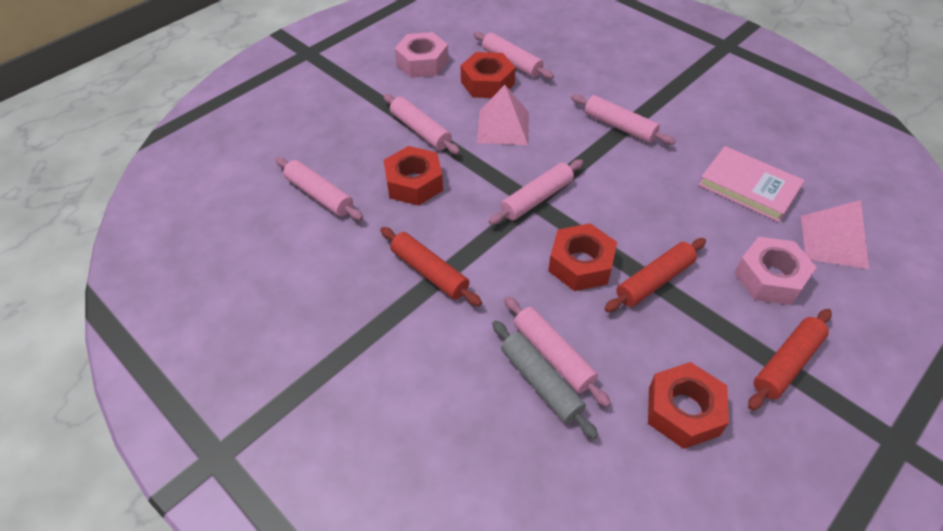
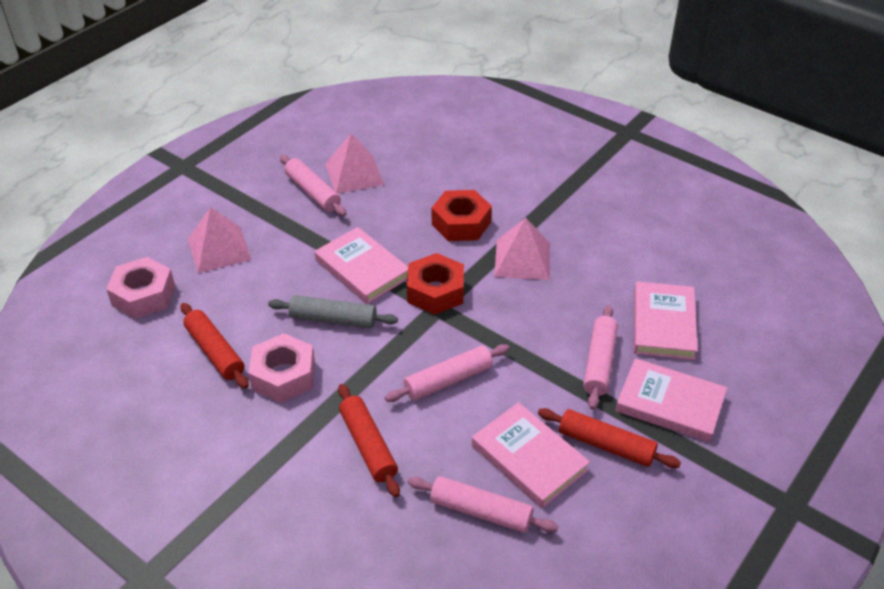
pink book: [698,146,805,222] = 1 -> [315,227,408,304] [472,402,590,508] [615,358,727,442] [634,281,698,360] = 4
pink pyramid: [477,85,529,145] [801,200,869,269] = 2 -> [188,207,252,273] [325,133,384,194] [494,218,550,280] = 3
pink rolling pin: [276,157,363,220] [383,94,460,154] [473,32,554,79] [489,159,583,225] [504,296,611,407] [571,94,675,145] = 6 -> [280,155,347,216] [385,344,510,402] [408,476,558,533] [583,305,618,410] = 4
red nut: [384,146,443,206] [461,52,515,98] [548,223,617,291] [648,362,729,449] = 4 -> [407,253,464,315] [432,190,492,241] = 2

